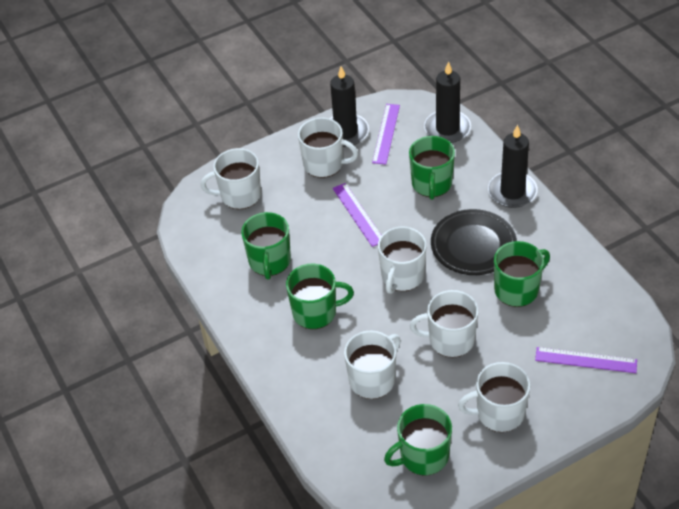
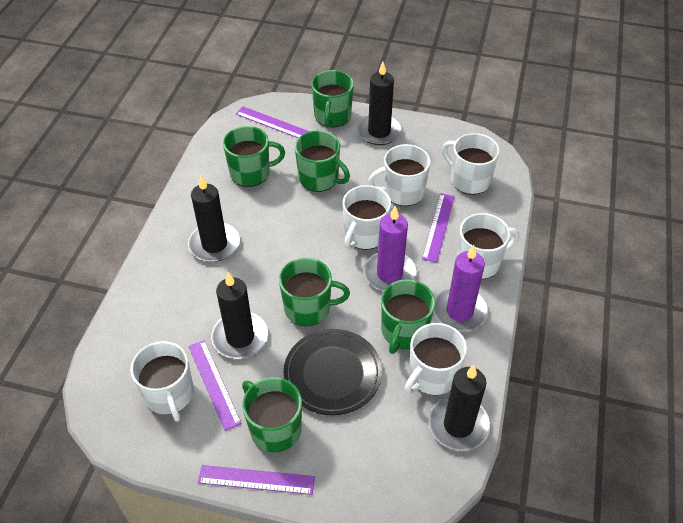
black candle: [329,66,369,147] [424,61,471,143] [488,125,538,208] = 3 -> [188,176,240,262] [211,272,268,359] [357,62,402,145] [429,365,490,451] = 4
green mug: [241,212,291,280] [286,264,354,329] [384,404,452,476] [409,136,455,200] [494,241,550,307] = 5 -> [223,126,285,187] [242,377,302,453] [279,258,350,326] [295,131,350,192] [311,70,354,128] [381,279,435,354] = 6
purple candle: none = 0 -> [364,206,417,291] [434,245,488,331] = 2
purple ruler: [333,183,382,247] [372,104,400,164] [535,347,637,373] = 3 -> [188,340,242,431] [198,465,315,495] [236,106,310,138] [422,193,455,263] = 4

